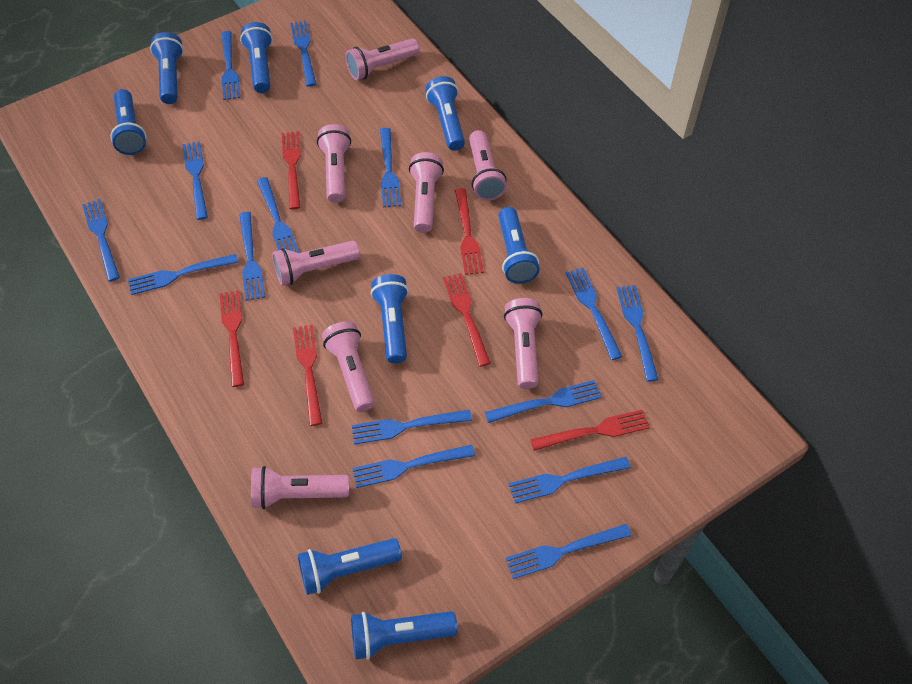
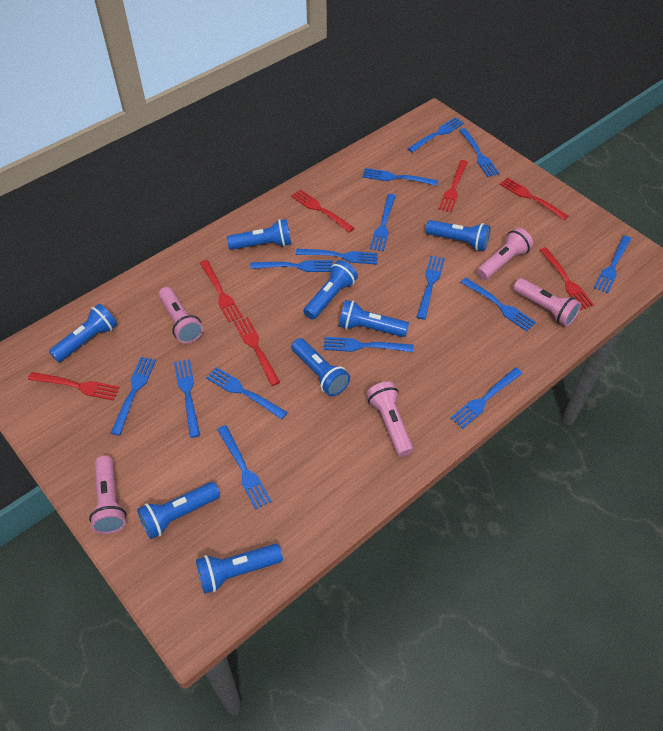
pink flashlight: [251,466,349,509] [272,241,360,286] [317,124,351,203] [322,321,375,412] [346,38,420,80] [409,152,444,233] [469,130,507,201] [504,298,542,389] = 8 -> [89,455,127,534] [159,287,203,344] [366,381,413,457] [477,228,533,280] [513,278,581,327] = 5
red fork: [219,290,244,387] [282,131,301,209] [293,325,322,426] [443,273,491,367] [455,188,484,275] [530,410,650,451] = 6 -> [28,372,120,401] [200,260,243,322] [234,317,280,386] [291,189,354,232] [439,160,468,213] [500,178,568,220] [540,247,594,310] = 7

